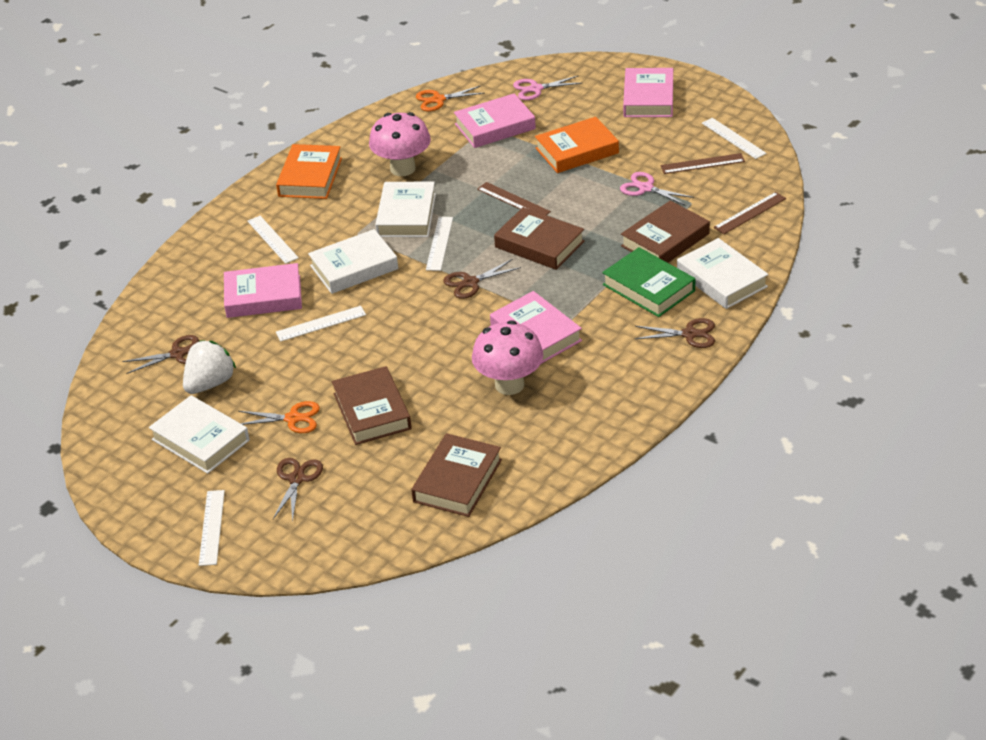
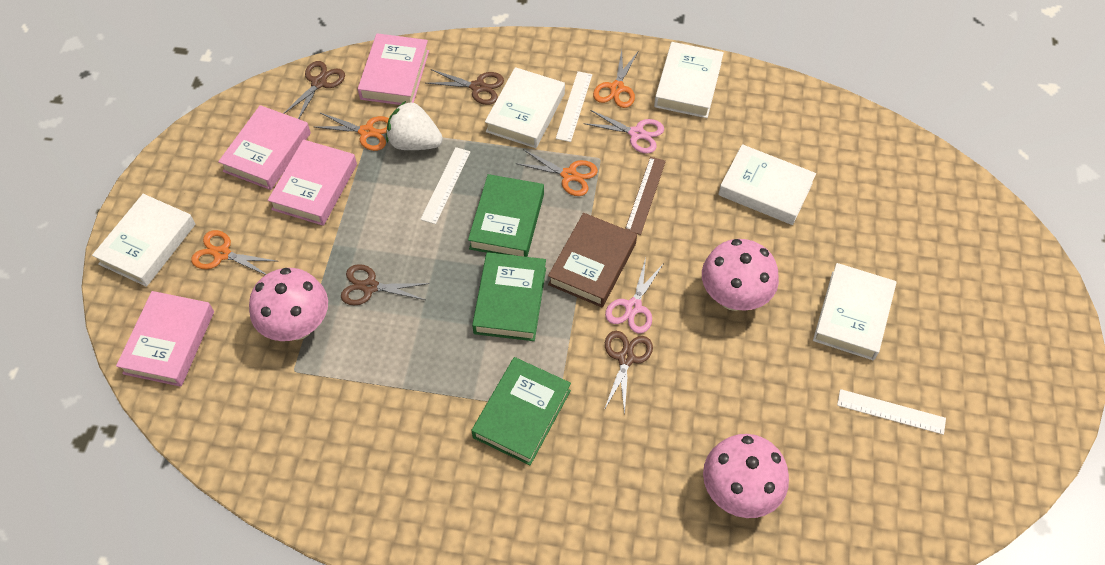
brown book: [332,366,412,445] [411,433,502,517] [494,207,585,270] [621,200,710,263] = 4 -> [548,213,637,307] = 1
brown ruler: [477,182,551,215] [661,153,745,174] [714,192,786,234] = 3 -> [625,157,666,235] = 1
green book: [602,247,695,317] = 1 -> [468,174,544,257] [471,357,571,465] [472,252,546,341] = 3
orange book: [276,144,342,199] [535,117,619,173] = 2 -> none = 0
orange scissors: [238,401,320,433] [416,86,484,111] = 2 -> [191,230,276,275] [315,113,389,151] [515,149,598,196] [593,50,638,108] = 4
pink mushroom: [369,112,431,176] [472,320,543,395] = 2 -> [249,268,328,341] [702,239,779,311] [703,434,789,518] = 3
white book: [149,395,250,474] [308,229,398,294] [375,182,436,237] [677,238,768,309] = 4 -> [92,194,195,287] [485,67,565,148] [654,42,724,118] [718,144,816,225] [813,263,896,360] = 5
white ruler: [199,490,225,566] [247,216,299,264] [276,306,366,341] [426,217,453,271] [702,118,767,159] = 5 -> [420,147,470,224] [556,71,592,142] [837,389,946,435] = 3

